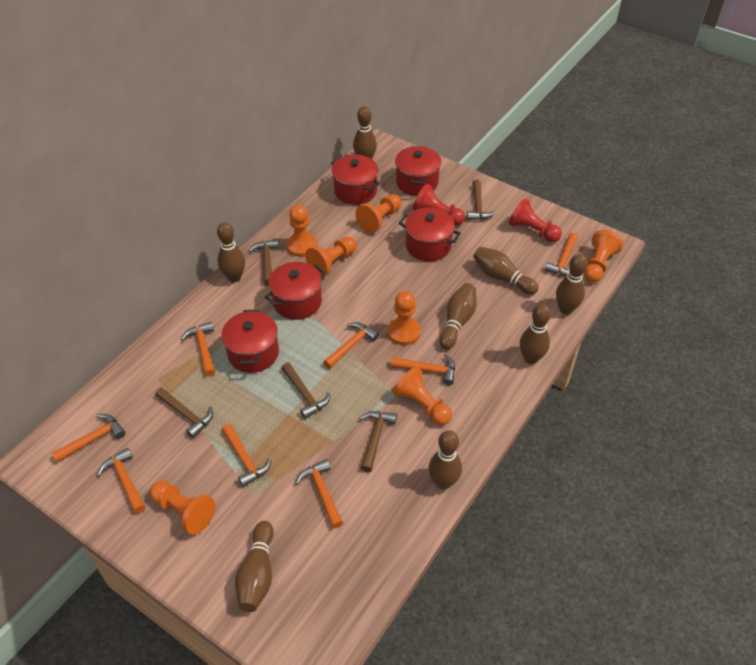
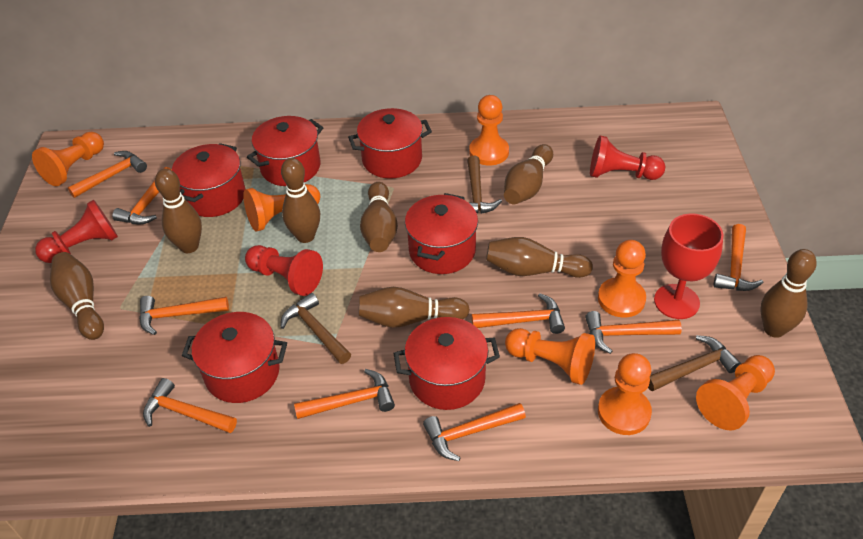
brown hammer: [155,387,213,438] [248,239,279,286] [281,362,330,419] [359,411,397,472] [467,180,496,220] = 5 -> [280,293,351,364] [467,155,502,214] [648,335,741,391] = 3
orange hammer: [52,414,125,463] [97,448,145,514] [181,321,215,376] [222,424,271,487] [295,459,343,528] [323,322,379,369] [391,354,455,385] [545,233,578,276] = 8 -> [68,151,147,198] [112,167,172,224] [139,296,229,335] [143,378,237,433] [294,369,395,419] [423,403,526,461] [472,293,565,334] [585,311,682,354] [713,224,764,291] = 9
red goblet: none = 0 -> [654,214,724,319] = 1
red pawn: [413,184,465,226] [509,198,562,243] = 2 -> [35,200,118,263] [245,245,323,296] [590,136,665,180] = 3
red pot: [221,309,279,373] [265,262,326,320] [331,155,380,205] [395,146,441,196] [399,207,461,261] = 5 -> [172,143,245,217] [182,312,287,403] [247,116,323,186] [348,108,432,178] [394,317,500,410] [405,193,478,274] = 6

